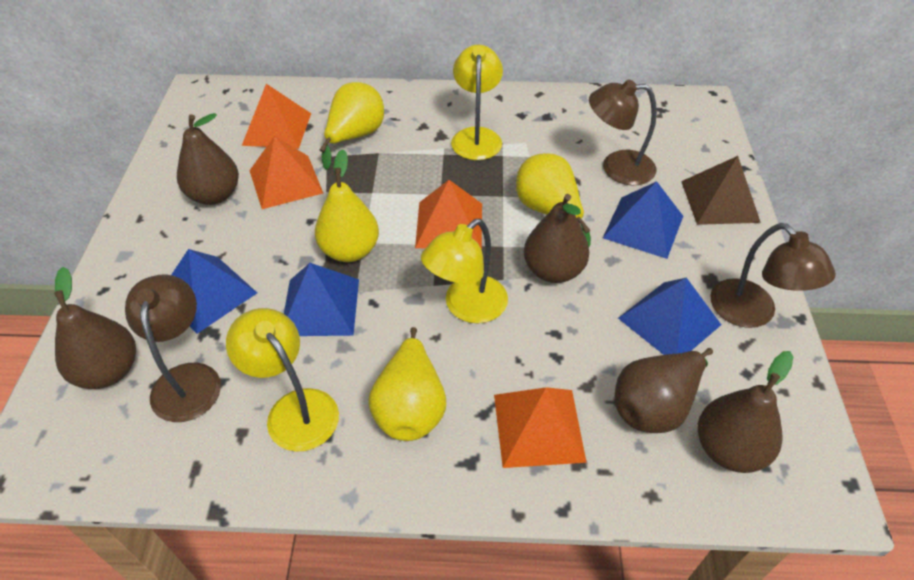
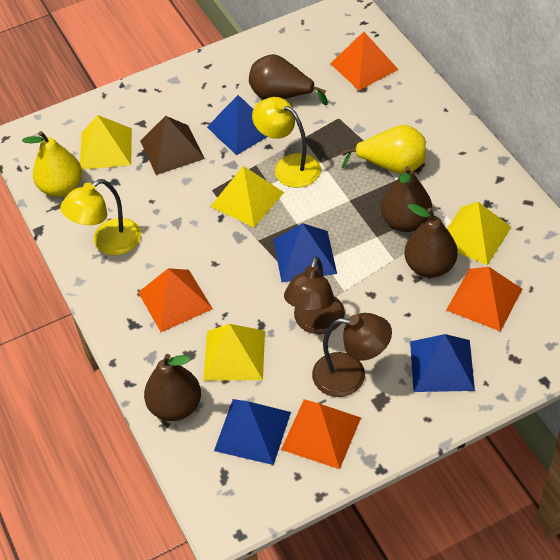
brown lamp: [125,275,221,422] [589,79,657,185] [710,223,836,328] = 3 -> [284,257,345,334] [312,313,392,397] = 2
brown pear: [54,267,136,389] [177,113,239,205] [524,194,589,283] [615,348,713,433] [698,351,793,473] = 5 -> [144,354,201,421] [249,54,328,106] [381,166,432,232] [404,204,458,278] = 4
yellow lamp: [226,308,339,452] [421,219,508,323] [451,45,503,160] = 3 -> [60,179,141,255] [252,97,321,188] = 2
yellow pear: [315,149,379,262] [320,82,384,170] [368,327,446,441] [516,153,591,247] = 4 -> [22,131,82,197] [342,125,426,174] = 2
yellow pyramid: none = 0 -> [80,115,132,170] [203,324,265,381] [210,166,284,228] [447,202,511,265] = 4

